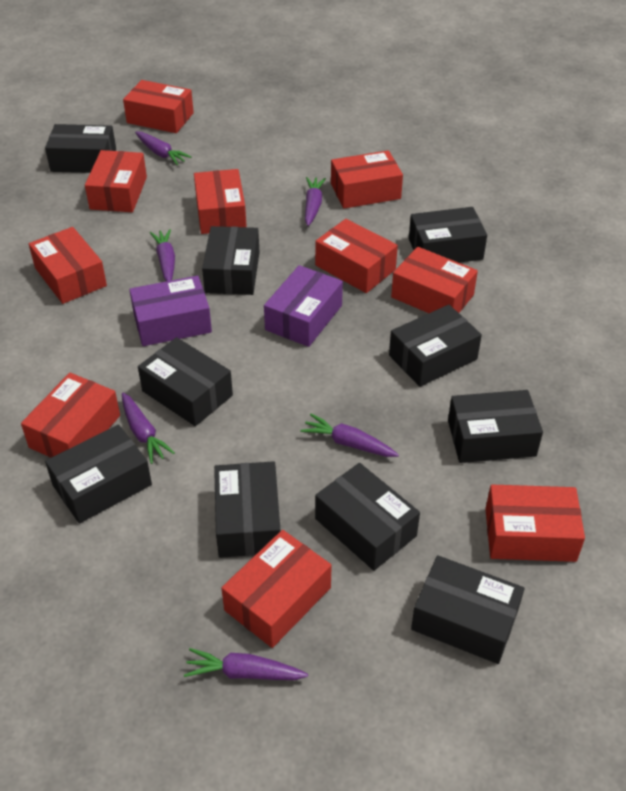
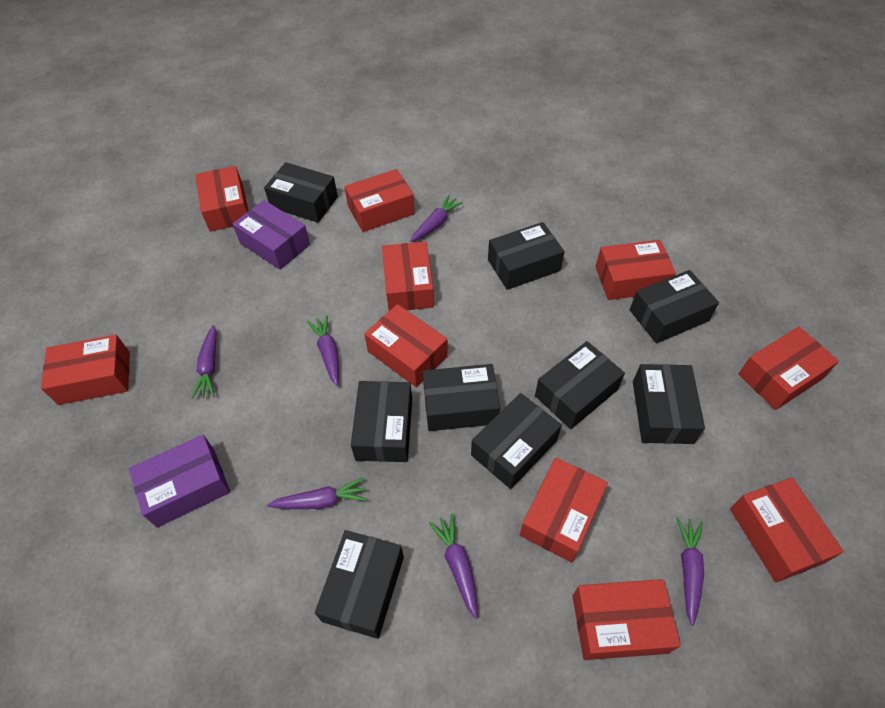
black box: [45,124,116,173] [45,424,152,524] [138,337,233,426] [202,226,260,295] [214,461,280,558] [315,463,420,571] [389,305,482,387] [409,207,487,263] [411,555,525,664] [448,390,543,463] = 10 -> [264,162,338,223] [315,530,404,639] [351,381,412,462] [423,364,500,431] [471,393,562,489] [488,222,565,290] [535,341,625,429] [630,270,719,344] [633,364,705,444] = 9

